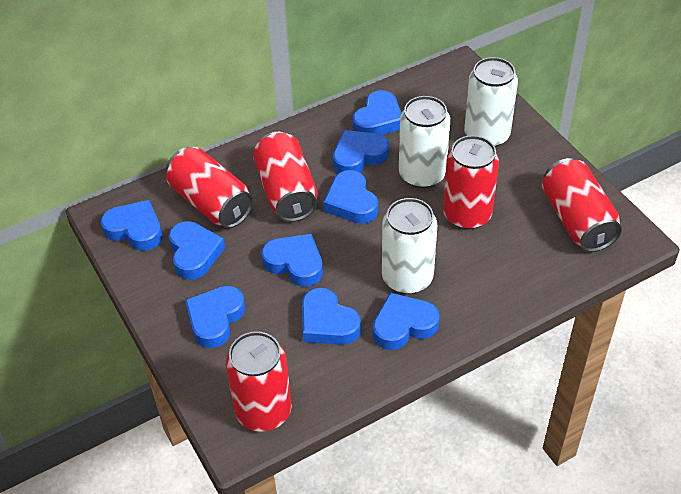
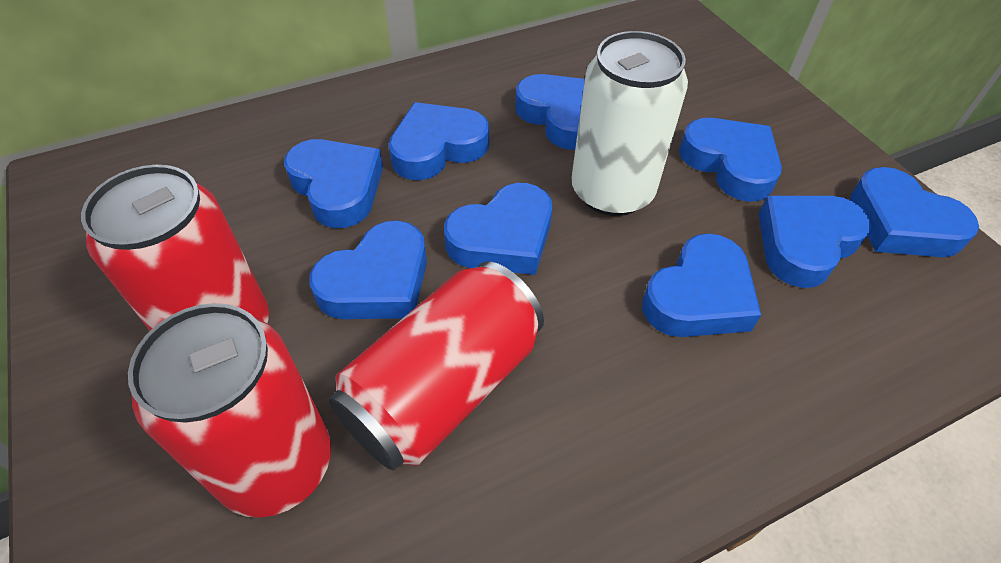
red can: [166,147,253,228] [226,331,292,432] [253,132,318,222] [443,135,499,230] [542,158,622,252] = 5 -> [81,165,269,331] [128,303,331,518] [329,261,544,470] = 3
white can: [382,198,437,294] [399,96,450,188] [464,57,518,147] = 3 -> [571,31,688,216] = 1

